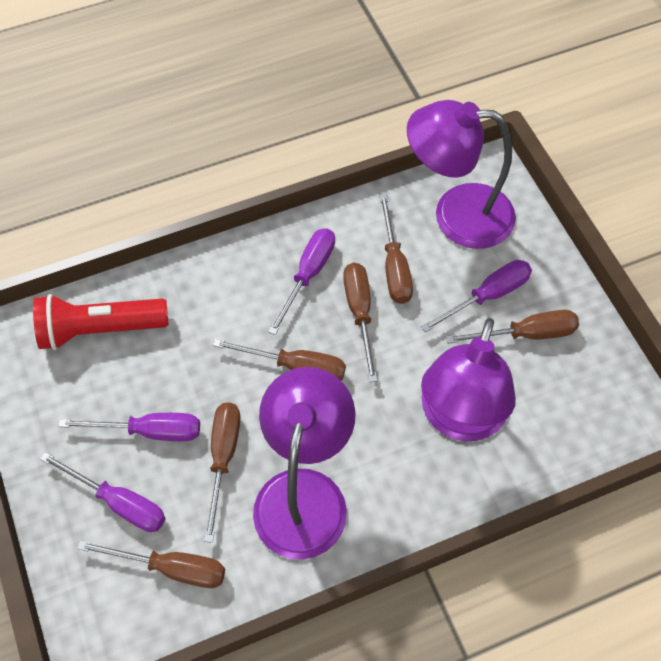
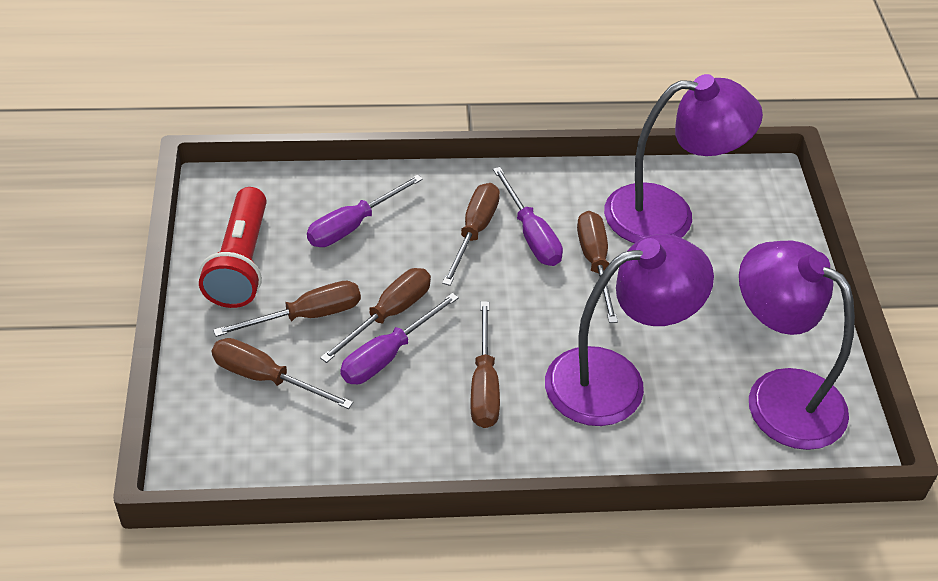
purple screwdriver: [40,452,166,532] [58,413,200,441] [268,228,335,335] [421,260,532,332] = 4 -> [307,175,423,247] [340,293,459,384] [493,167,563,266] = 3

